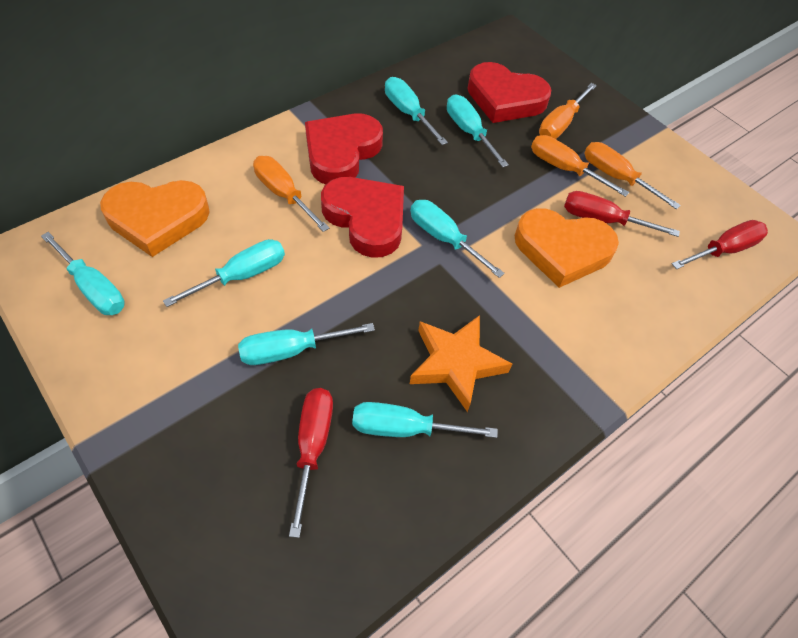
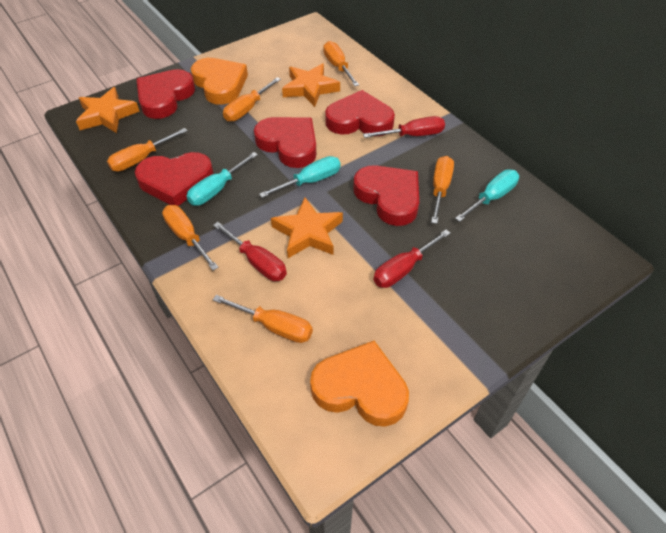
orange screwdriver: [253,156,329,232] [531,135,629,197] [539,83,597,139] [584,142,681,210] = 4 -> [107,128,187,171] [162,205,219,271] [213,295,313,343] [223,77,281,122] [323,41,359,86] [431,156,454,224] = 6
orange star: [410,315,512,412] = 1 -> [76,87,140,133] [271,197,343,258] [282,63,340,107] = 3
red heart: [305,114,383,184] [321,177,404,258] [467,62,551,123] = 3 -> [135,152,214,206] [136,69,195,119] [254,117,316,168] [325,90,395,136] [354,165,419,226] = 5
turquoise screwdriver: [41,232,125,315] [163,239,285,307] [238,323,375,365] [352,402,498,438] [385,77,448,145] [410,200,505,278] [447,94,509,167] = 7 -> [186,152,258,206] [259,156,341,198] [455,169,519,222] = 3

